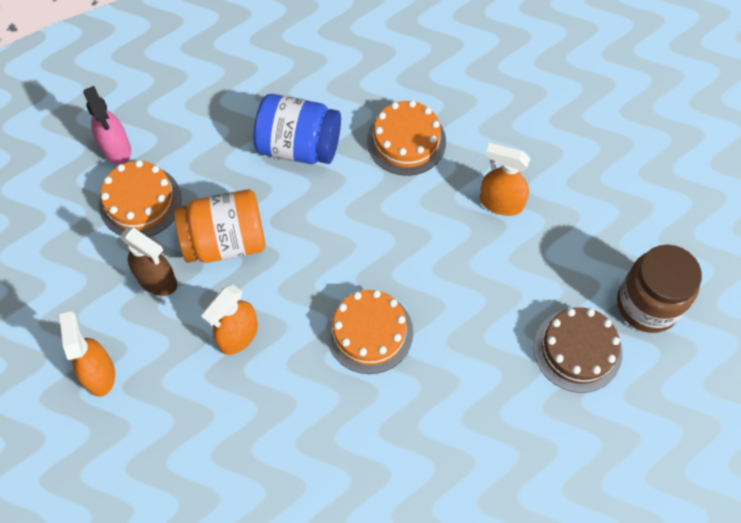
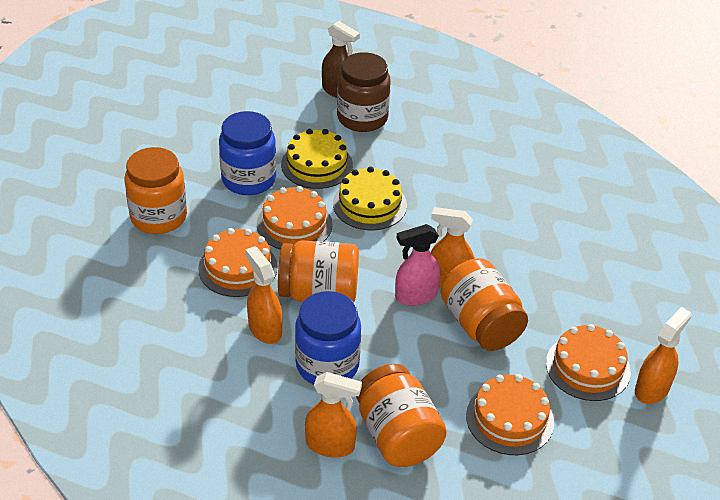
blue jar: [253,94,341,164] = 1 -> [219,111,276,195] [295,291,361,385] = 2
brown cake: [534,307,622,393] = 1 -> none = 0
orange cake: [99,160,182,237] [326,290,413,374] [367,100,446,176] = 3 -> [198,228,278,297] [257,186,333,250] [466,374,554,455] [546,324,631,401] = 4
orange jar: [174,189,265,263] = 1 -> [125,147,187,234] [278,240,359,302] [356,364,447,467] [440,258,528,351] = 4
orange spray bottle: [59,311,115,397] [201,285,258,355] [480,143,530,216] = 3 -> [245,246,282,344] [305,372,362,458] [431,207,475,287] [635,307,692,404] = 4
yellow cake: none = 0 -> [281,129,353,189] [333,166,407,230] = 2

